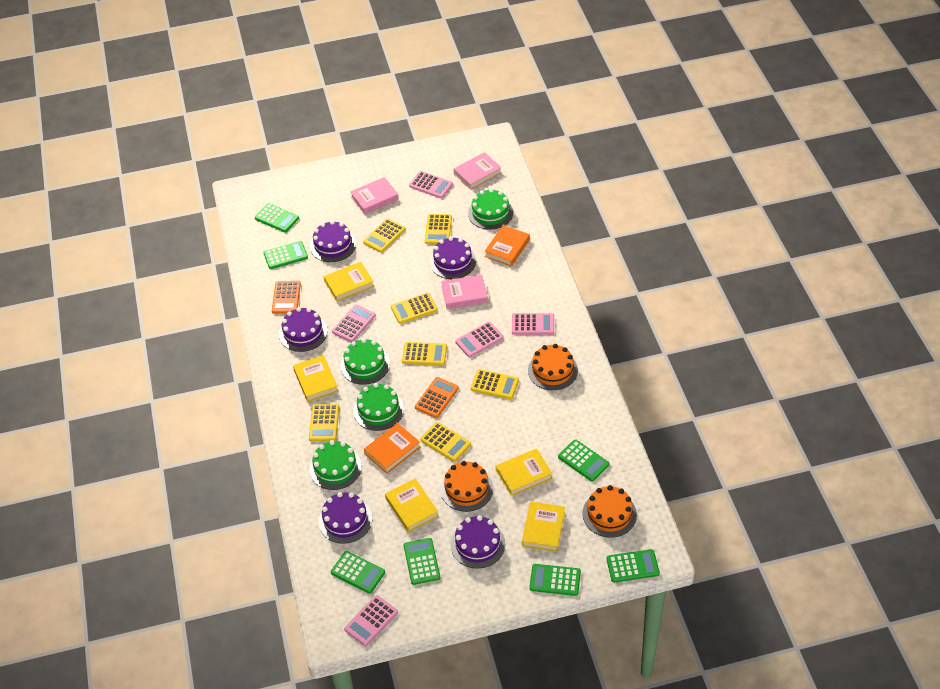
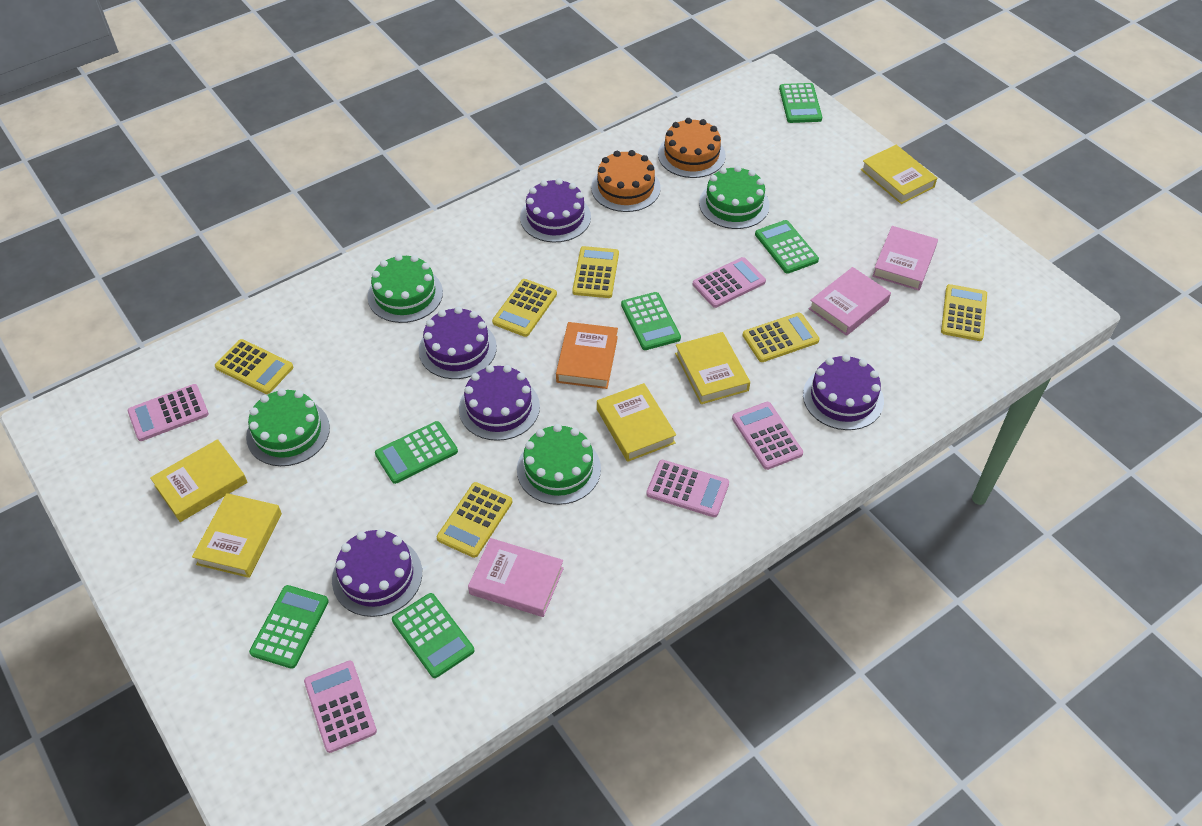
green calculator: [255,203,299,232] [263,241,308,269] [331,551,385,594] [404,538,440,585] [529,564,581,596] [558,439,610,482] [606,549,660,583] = 7 -> [249,585,329,669] [375,421,458,484] [392,593,474,678] [621,292,681,350] [755,220,819,274] [779,83,822,123] = 6
orange book: [364,423,420,474] [484,225,530,267] = 2 -> [556,322,618,389] = 1
orange cake: [440,461,493,512] [528,344,578,390] [582,485,637,538] = 3 -> [591,150,661,212] [658,118,726,178] = 2
orange calculator: [272,281,301,314] [415,377,459,418] = 2 -> none = 0
yellow calculator: [309,404,339,441] [363,218,406,253] [391,293,438,324] [402,342,447,366] [420,422,471,462] [425,214,452,244] [471,369,519,399] = 7 -> [215,339,293,394] [437,482,513,558] [492,279,557,337] [572,246,619,298] [742,313,820,362] [941,284,987,341] = 6

